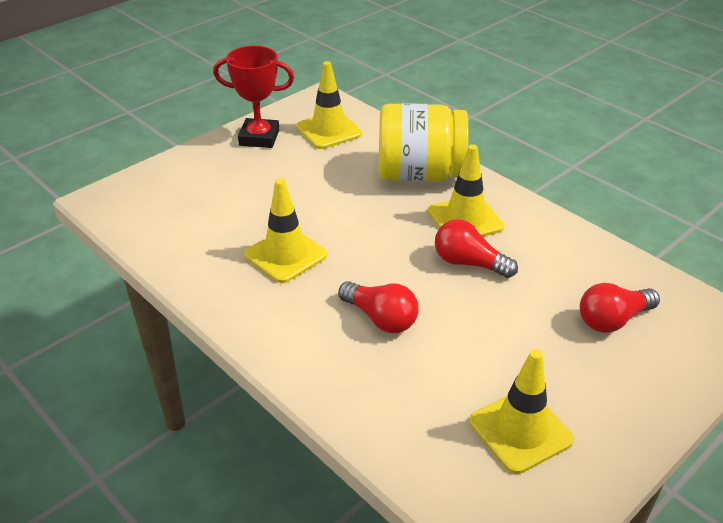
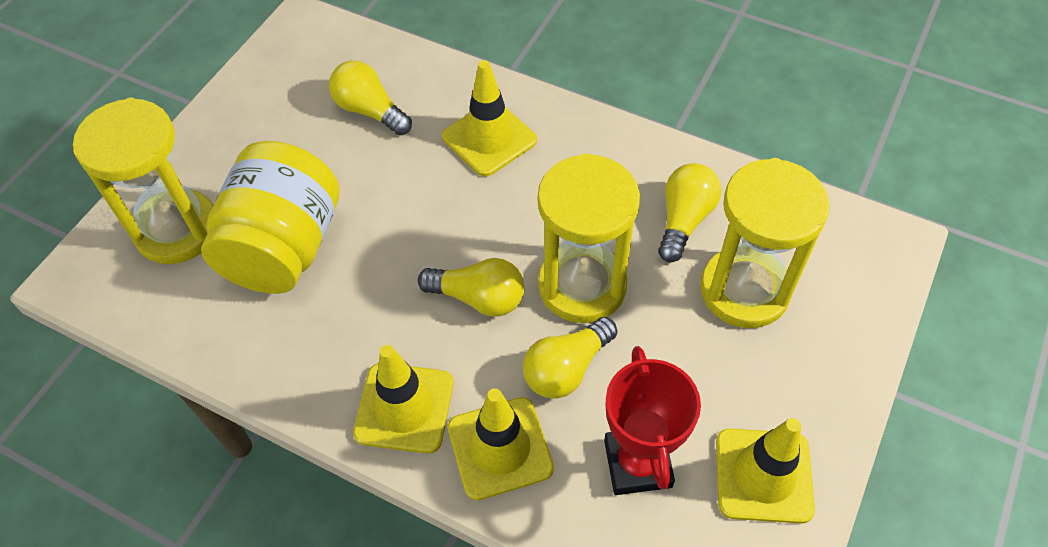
red light bulb: [338,281,419,333] [435,219,518,278] [580,283,660,333] = 3 -> none = 0
yellow hourglass: none = 0 -> [73,97,213,264] [538,153,640,323] [700,158,830,328] = 3
yellow light bulb: none = 0 -> [329,61,412,135] [418,258,524,317] [523,317,617,399] [658,163,721,262] = 4

